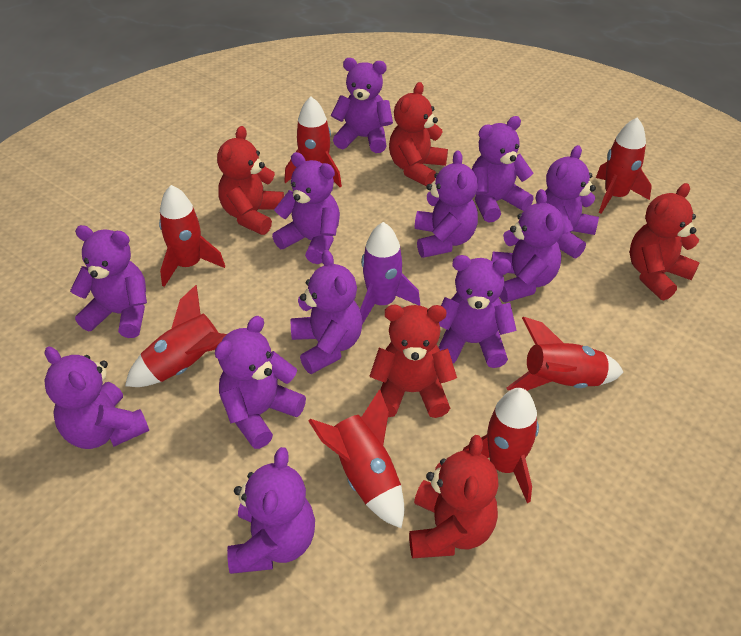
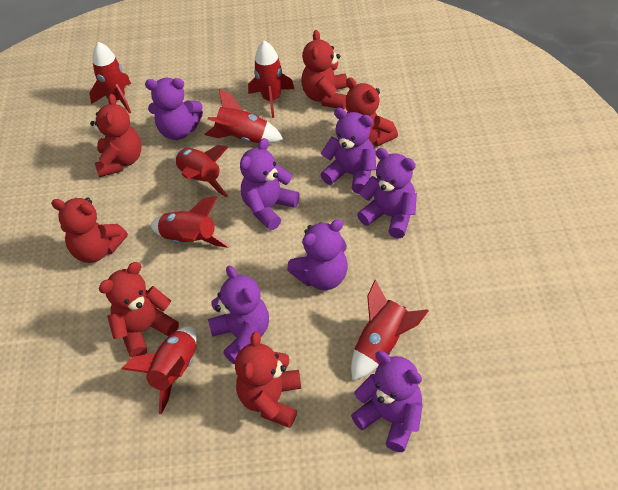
purple rocket: [360,222,420,324] = 1 -> none = 0
purple teddy bear: [44,347,149,449] [70,225,147,338] [215,316,306,449] [227,447,315,574] [272,152,340,264] [291,250,363,374] [331,58,393,153] [415,150,478,258] [439,255,517,368] [472,116,534,222] [491,189,564,302] [545,145,599,258] = 12 -> [145,78,203,140] [208,266,269,364] [240,138,300,230] [287,219,348,290] [321,108,376,194] [351,351,423,452] [357,148,417,238] = 7
red teddy bear: [217,126,284,235] [369,305,457,418] [389,82,448,186] [409,435,499,559] [630,183,700,301] = 5 -> [51,198,128,263] [90,94,142,177] [98,262,179,358] [235,331,301,428] [301,30,347,109] [346,77,398,147] = 6

